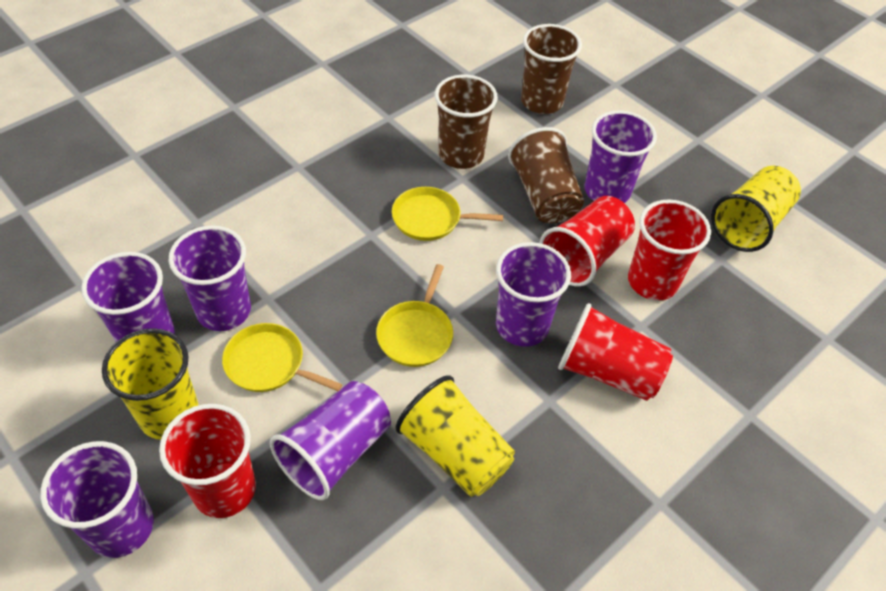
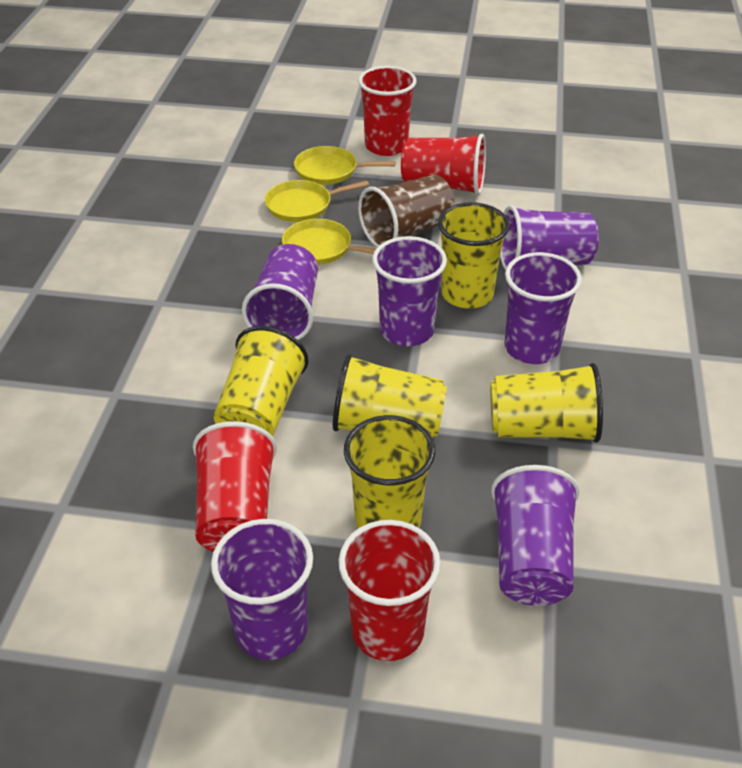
brown cup: [434,75,498,169] [508,127,584,223] [521,24,582,114] = 3 -> [358,175,454,247] = 1
yellow cup: [102,328,198,440] [395,376,515,497] [711,166,801,252] = 3 -> [214,326,309,436] [333,354,447,438] [344,415,435,528] [438,202,509,309] [490,363,603,443] = 5

